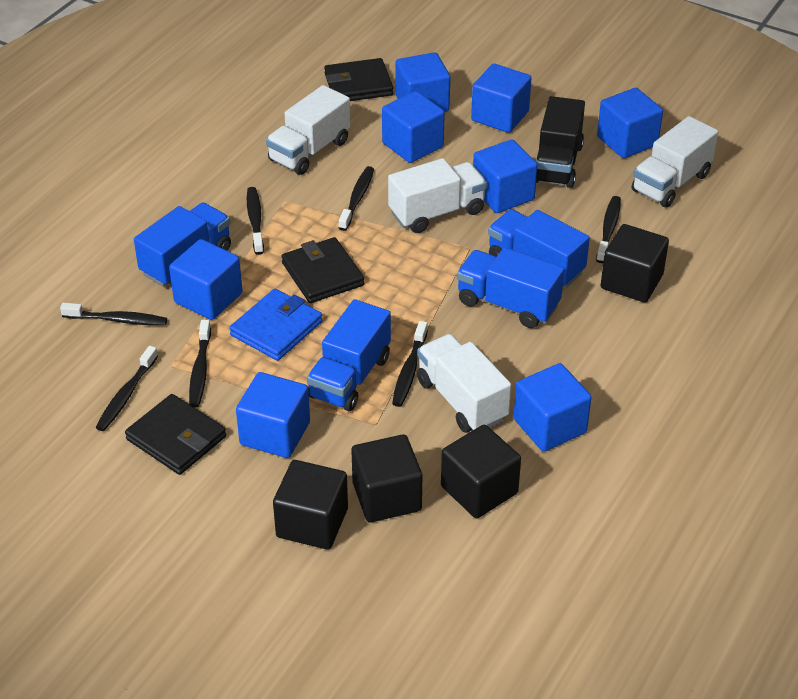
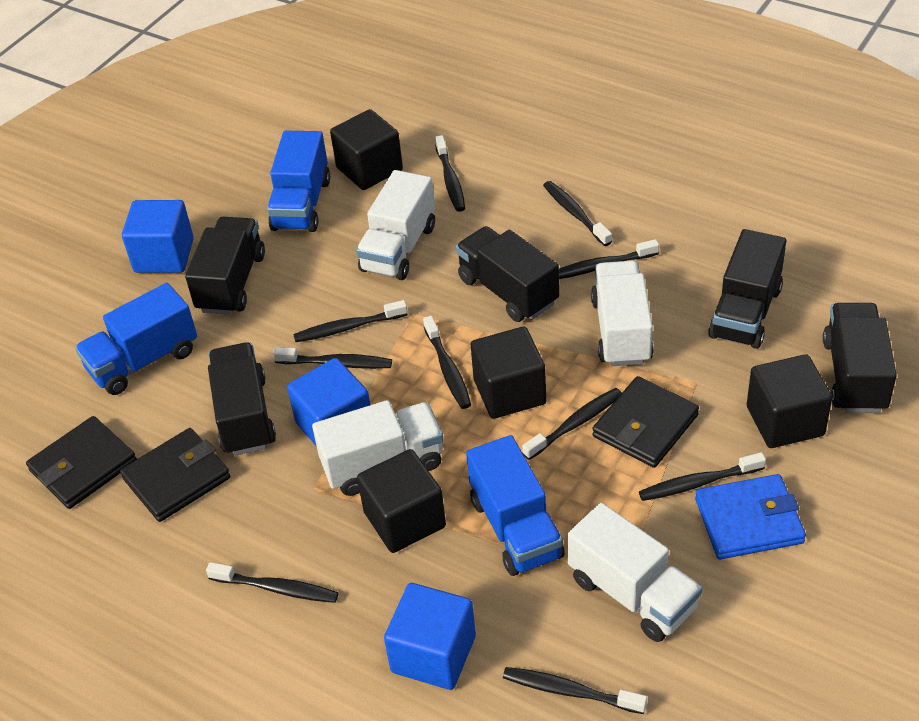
black toothbrush: [60,303,167,326] [96,346,158,431] [189,320,211,407] [247,187,264,255] [339,166,374,231] [392,321,428,407] [596,196,621,263] = 7 -> [206,562,339,603] [273,347,392,369] [293,300,408,342] [423,316,471,409] [435,135,465,212] [503,667,647,714] [522,388,622,460] [543,181,612,246] [559,239,659,279] [639,452,766,501] = 10
black truck: [536,96,585,188] = 1 -> [185,217,265,315] [208,342,276,456] [456,226,559,322] [708,229,786,349] [823,303,897,413] = 5
blue cube: [169,239,242,320] [236,372,310,458] [382,91,445,163] [395,52,450,112] [471,64,531,133] [473,140,538,213] [513,363,591,452] [597,88,663,158] = 8 -> [122,200,194,273] [287,358,370,447] [384,583,476,690] = 3
blue truck: [134,203,231,287] [307,299,391,411] [457,247,564,328] [488,209,590,288] = 4 -> [75,283,197,395] [267,130,330,232] [466,435,565,576] = 3

